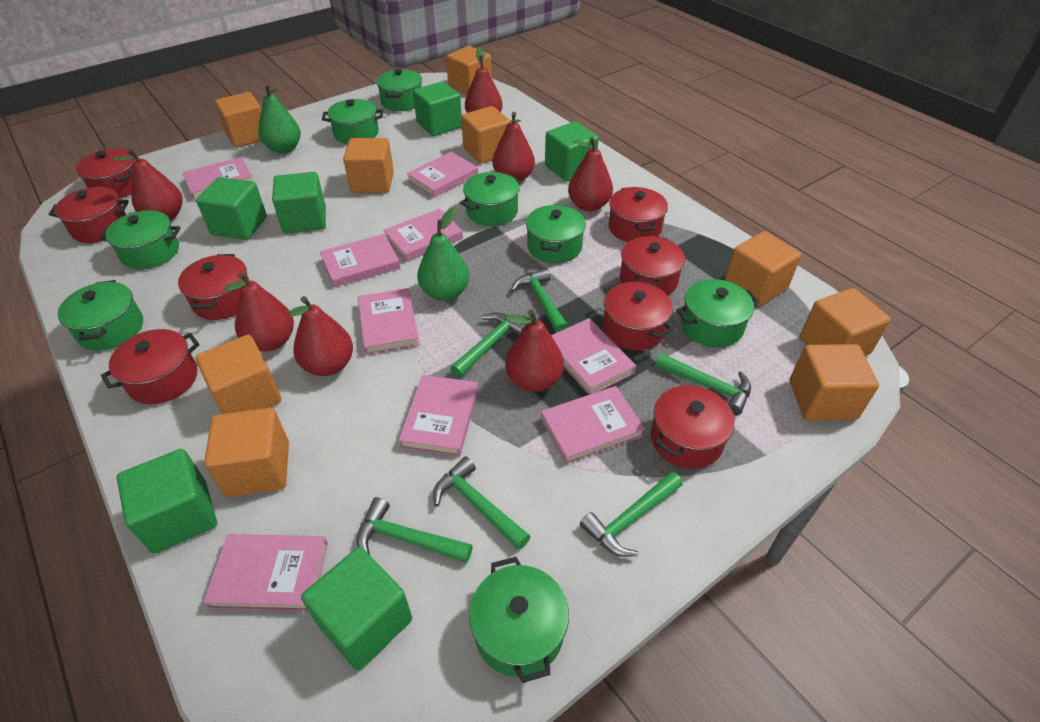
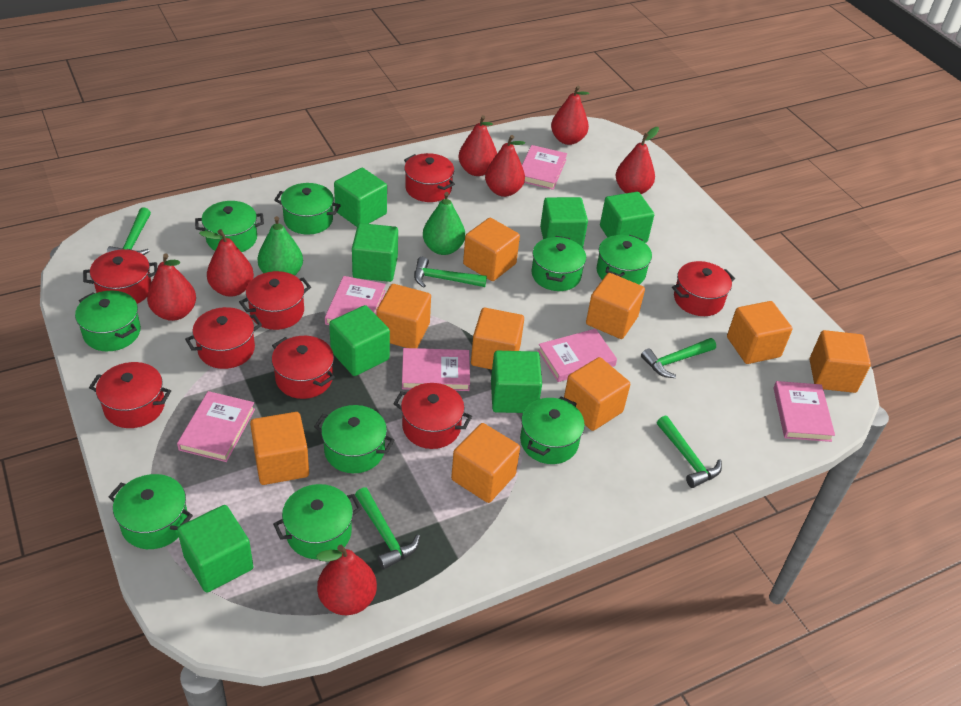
green cube: [116,449,217,554] [196,177,267,240] [272,172,326,234] [301,547,412,670] [413,82,462,136] [545,122,599,181] = 6 -> [177,505,254,592] [329,305,390,376] [334,168,387,227] [352,223,398,282] [491,351,542,413] [540,197,588,248] [600,192,654,243] = 7
green hammer: [357,497,473,563] [433,456,531,550] [450,312,527,378] [511,268,568,333] [580,471,683,557] [655,353,751,415] = 6 -> [107,207,151,255] [355,487,420,570] [414,257,487,288] [641,338,716,378] [657,416,722,488] = 5
green pot: [58,280,143,351] [99,210,181,270] [322,99,383,144] [376,69,422,111] [460,172,522,226] [469,557,569,683] [526,204,586,264] [676,279,759,348] = 8 -> [75,291,141,351] [108,474,193,549] [195,201,264,252] [273,484,362,559] [274,183,341,235] [314,405,395,473] [520,396,585,464] [531,236,586,291] [597,235,652,285] = 9
pink book: [182,157,254,201] [203,534,328,611] [320,234,400,287] [358,288,420,355] [383,208,463,262] [399,375,478,457] [407,152,478,198] [541,386,645,465] [551,318,636,395] = 9 -> [177,391,255,462] [325,276,386,325] [402,348,470,391] [522,145,567,190] [538,329,617,382] [773,381,835,442] = 6

